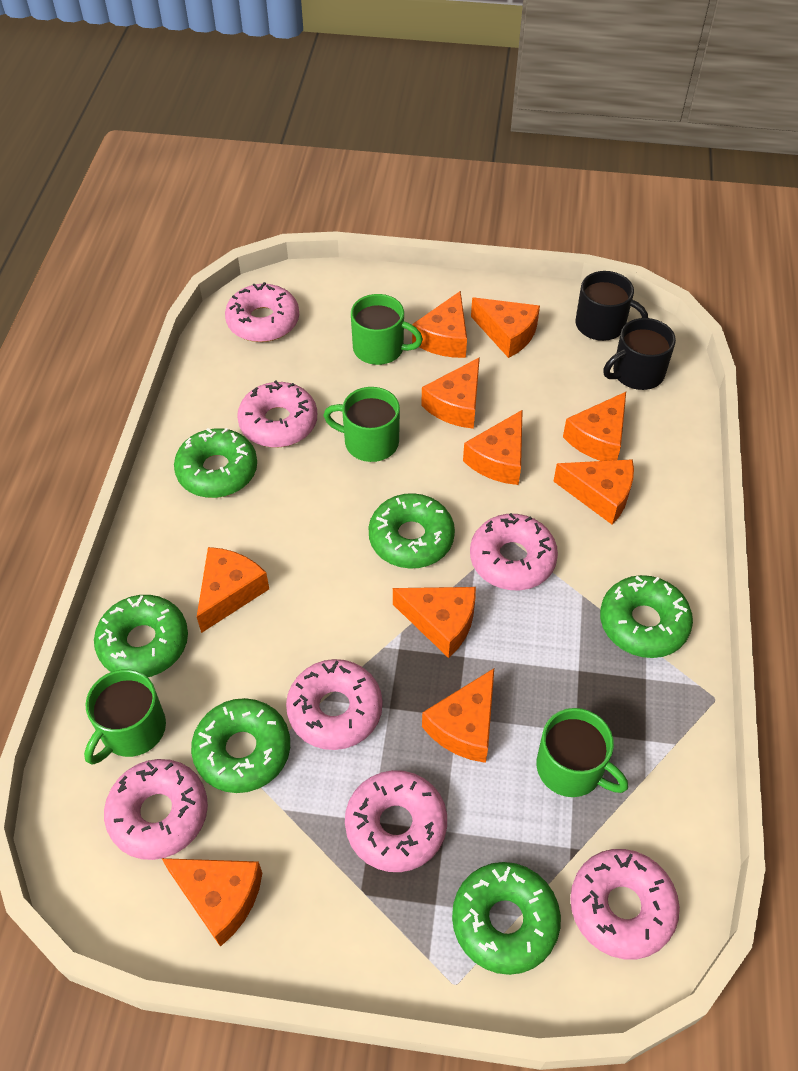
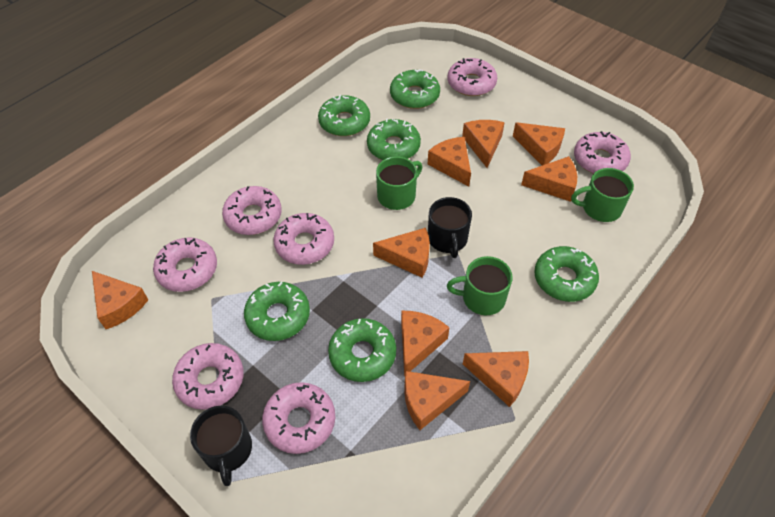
green mug: [84,669,166,765] [323,387,400,462] [351,294,423,365] [536,708,628,797] = 4 -> [376,156,422,210] [447,256,512,315] [571,168,634,222] = 3
orange cheese: [162,858,262,947] [197,547,269,633] [393,587,476,658] [412,291,467,358] [421,357,480,429] [422,668,494,763] [463,410,523,485] [471,297,540,358] [553,459,634,524] [563,392,626,461] = 10 -> [92,271,148,329] [373,228,430,278] [401,311,450,377] [404,371,470,430] [428,137,471,187] [462,120,505,168] [463,351,529,407] [513,122,565,165] [521,156,577,202] = 9

